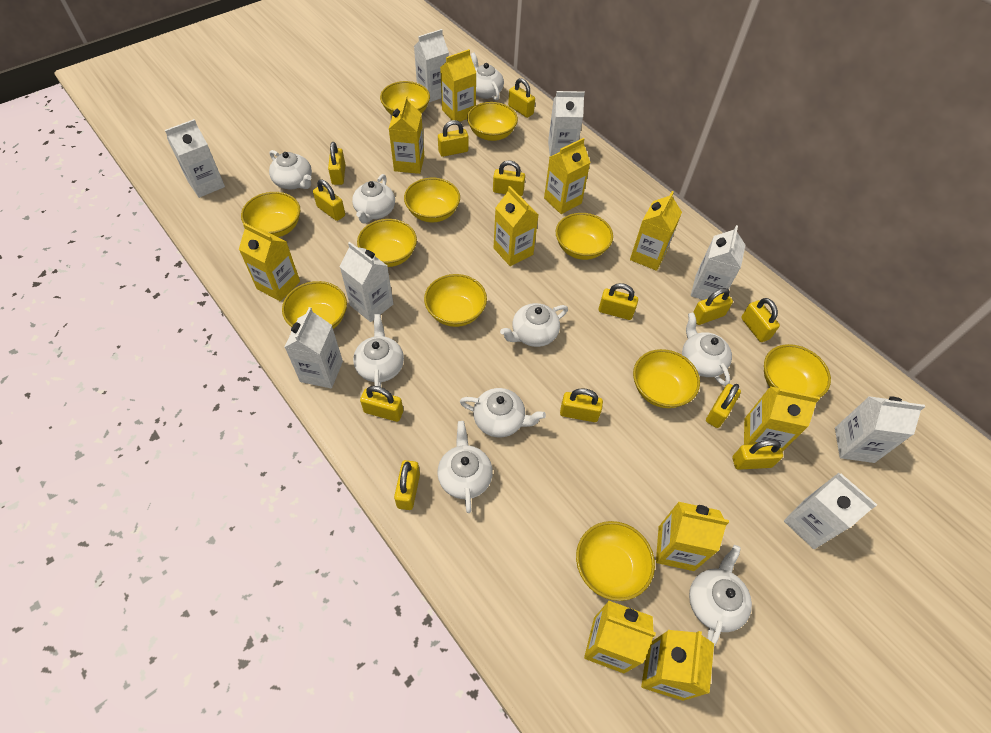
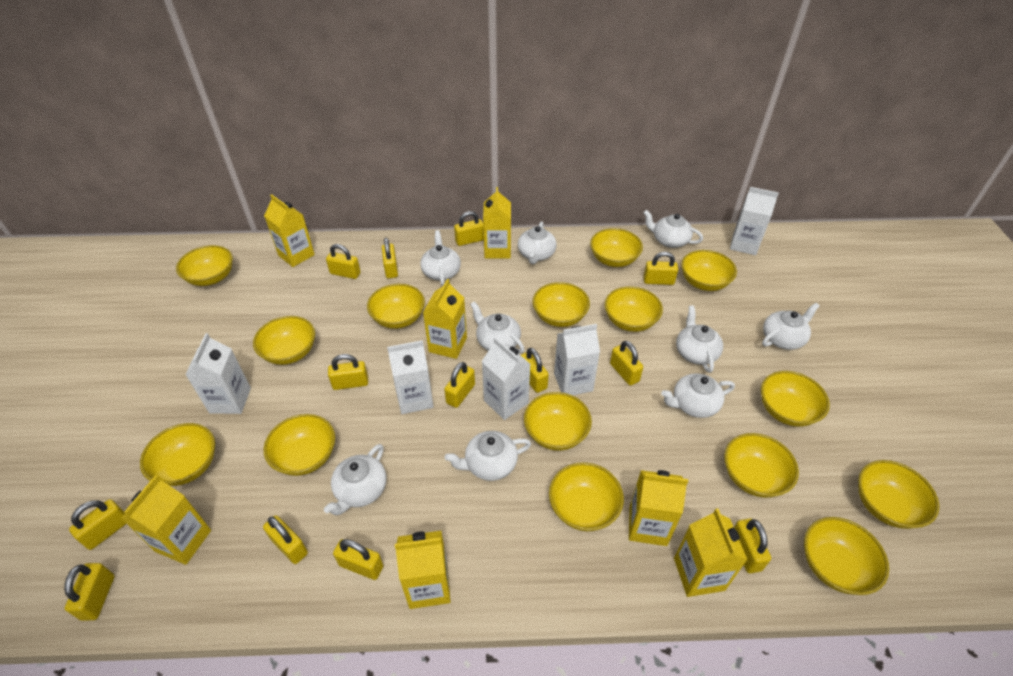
white carton: [165,119,225,198] [285,307,343,389] [340,242,393,322] [414,29,449,102] [548,91,585,156] [691,225,745,300] [784,473,877,549] [835,396,925,463] = 8 -> [185,333,251,414] [387,340,434,414] [482,337,531,420] [554,324,600,395] [730,187,779,255] = 5
yellow bowl: [241,192,300,237] [282,281,347,329] [357,219,417,267] [380,81,430,115] [404,178,460,222] [424,274,487,327] [467,102,518,141] [556,213,613,260] [576,521,655,601] [633,349,700,408] [764,344,831,397] = 11 -> [140,423,215,486] [176,245,233,286] [253,316,315,365] [264,414,335,476] [367,284,425,329] [524,392,592,451] [532,282,590,327] [549,462,624,531] [590,228,643,267] [605,286,663,332] [681,250,737,291] [724,433,799,498] [761,371,830,427] [804,517,889,595] [858,460,939,529] = 15
yellow carton: [239,223,300,301] [389,96,424,174] [440,49,476,122] [494,186,539,266] [544,138,591,214] [584,600,656,673] [630,191,682,271] [641,630,714,701] [656,502,729,571] [744,386,820,452] = 10 -> [121,475,211,565] [264,194,315,267] [395,531,451,609] [423,279,467,359] [483,187,511,259] [629,470,688,546] [674,509,747,597] = 7

